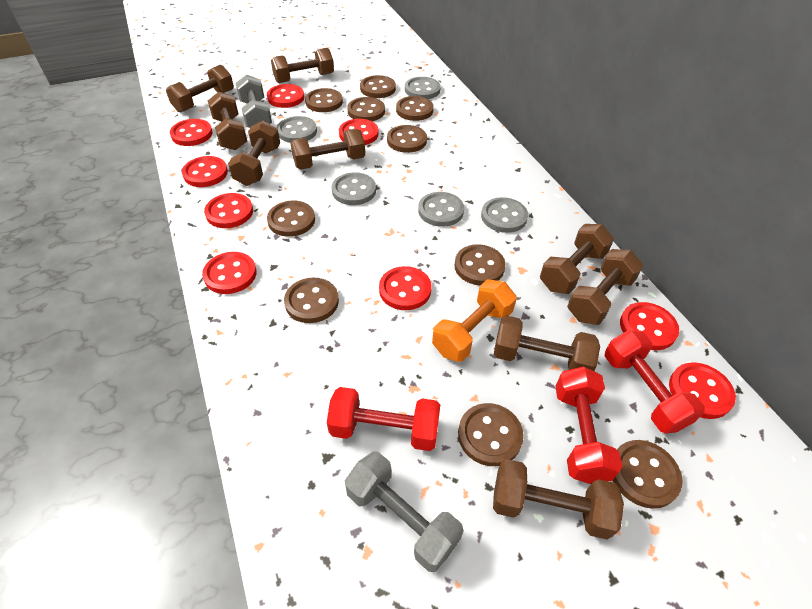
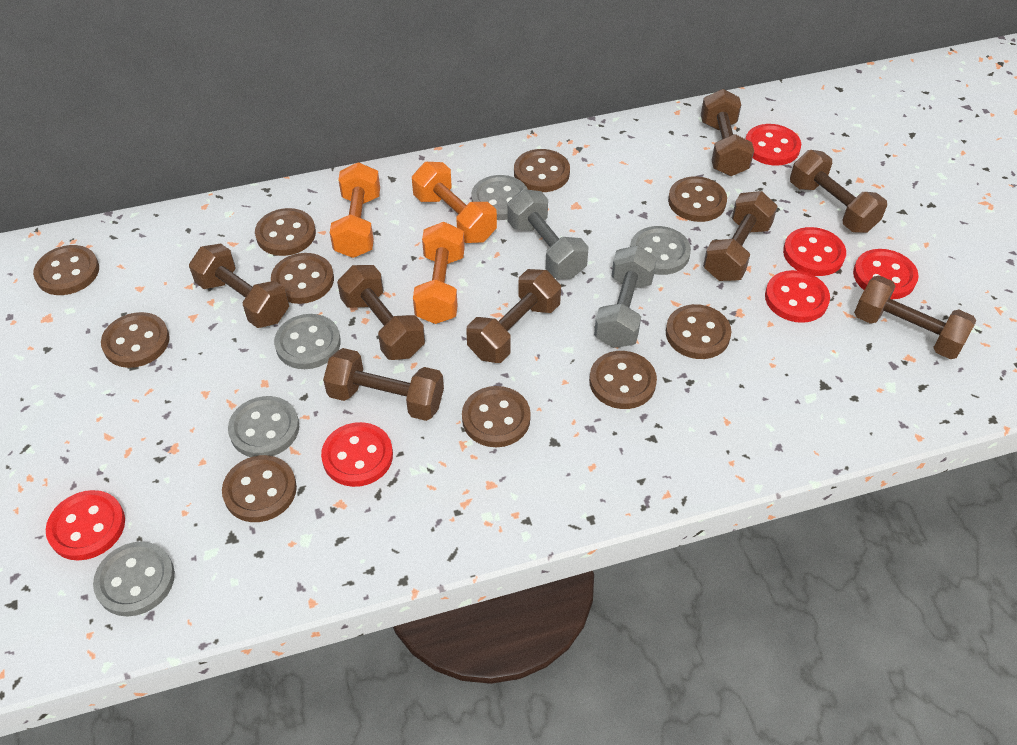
brown dumbbell: [166,64,234,113] [208,92,247,150] [228,121,280,186] [271,48,334,83] [290,129,365,170] [493,459,624,540] [494,316,600,371] [540,224,614,294] [567,249,644,325] = 9 -> [189,244,289,328] [323,348,444,421] [337,265,425,360] [466,269,561,363] [701,89,754,176] [703,191,778,281] [790,150,887,233] [854,275,976,359] = 8
orange dumbbell: [432,279,517,362] = 1 -> [330,162,380,258] [412,162,497,243] [413,222,465,324] = 3
red button: [170,119,213,146] [182,156,228,187] [202,252,257,294] [204,193,253,228] [267,84,305,108] [339,119,379,145] [379,266,431,310] [620,302,679,350] [669,362,736,419] = 9 -> [46,490,125,560] [321,422,393,487] [746,124,801,166] [765,270,830,323] [783,227,846,276] [853,249,919,299] = 6
red dumbbell: [327,387,440,451] [555,367,622,484] [605,330,705,434] = 3 -> none = 0

